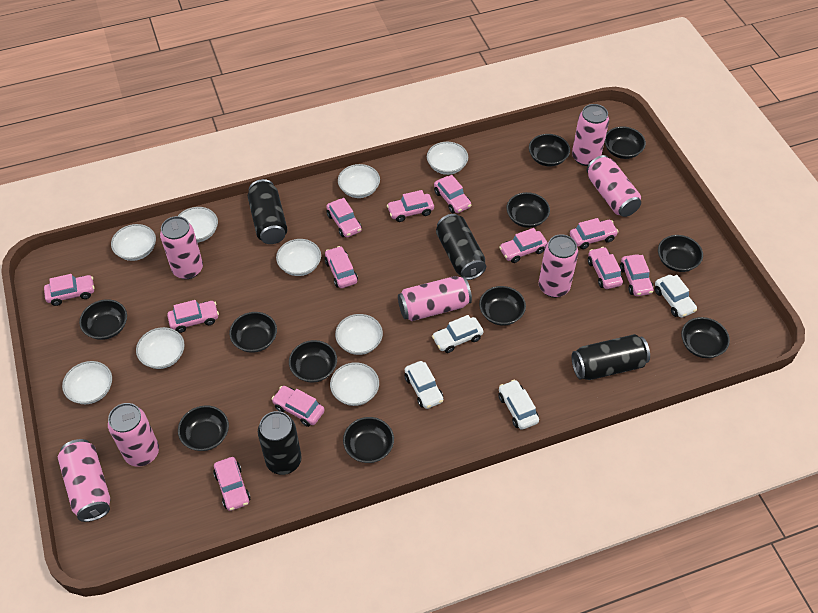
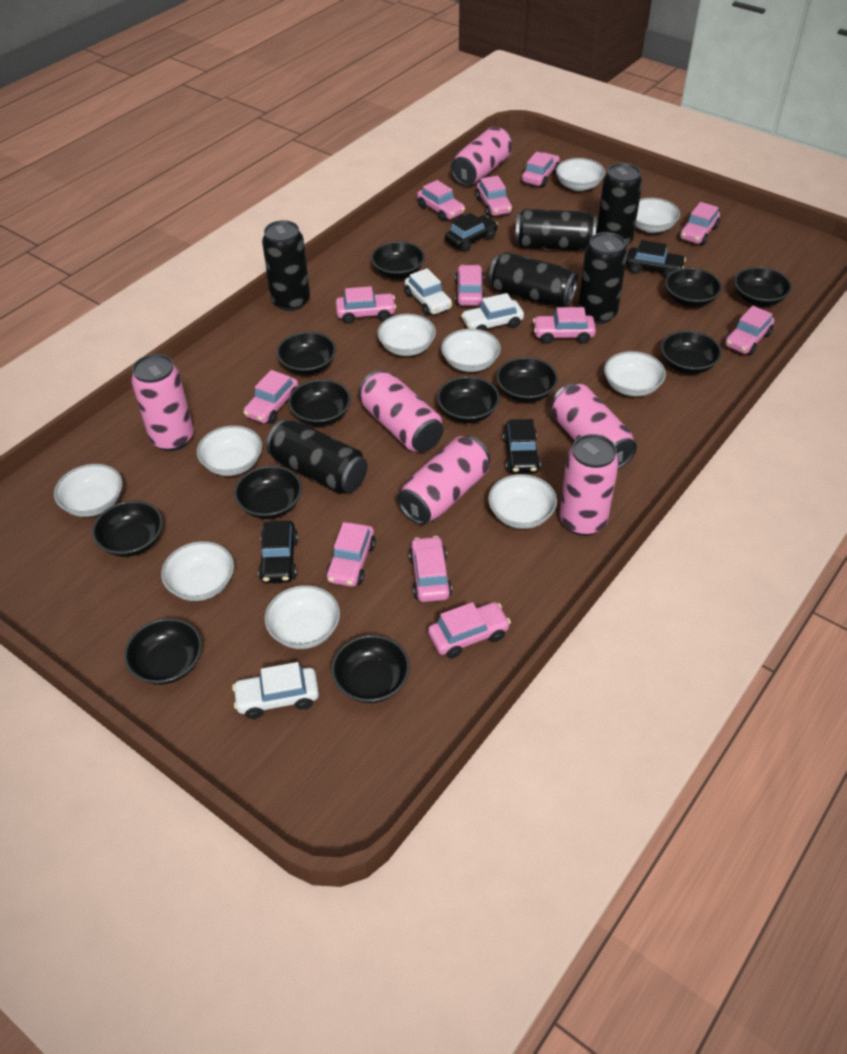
black bowl: [79,299,127,340] [178,405,229,451] [229,312,277,353] [289,340,337,383] [343,417,394,463] [479,286,526,326] [506,192,550,228] [529,134,570,167] [605,126,646,159] [658,235,703,272] [681,317,730,358] = 11 -> [92,501,163,557] [124,618,202,685] [234,466,302,519] [277,331,336,375] [288,379,351,426] [331,635,410,703] [371,241,425,279] [437,376,500,423] [496,357,558,402] [661,330,722,374] [665,267,722,307] [734,267,792,306] = 12
black can: [248,179,288,244] [258,411,302,475] [436,214,486,280] [572,334,650,380] = 4 -> [262,220,310,311] [266,420,368,494] [489,252,578,307] [515,209,597,251] [578,232,628,324] [596,163,642,247] = 6
black car: none = 0 -> [258,521,298,583] [445,213,498,252] [503,419,541,474] [626,240,686,278] = 4
pink can: [58,439,110,522] [108,403,159,467] [160,216,203,279] [398,276,472,321] [539,234,578,298] [572,104,609,166] [587,155,641,217] = 7 -> [131,354,194,451] [358,370,443,452] [397,436,490,525] [451,127,512,186] [551,383,637,469] [560,434,619,536] = 6
white bowl: [62,361,112,404] [111,224,156,261] [136,327,185,369] [178,207,218,243] [276,239,321,276] [330,362,379,406] [335,314,383,355] [338,164,380,198] [427,142,468,175] = 9 -> [54,464,123,517] [161,541,234,601] [197,426,262,476] [264,585,340,649] [377,314,436,356] [441,329,501,372] [488,474,557,529] [556,158,605,191] [604,351,666,397] [635,198,680,233] = 10
white car: [404,361,443,409] [432,315,483,353] [498,380,539,430] [655,275,697,318] = 4 -> [232,662,319,719] [405,268,452,316] [461,293,524,332] = 3

